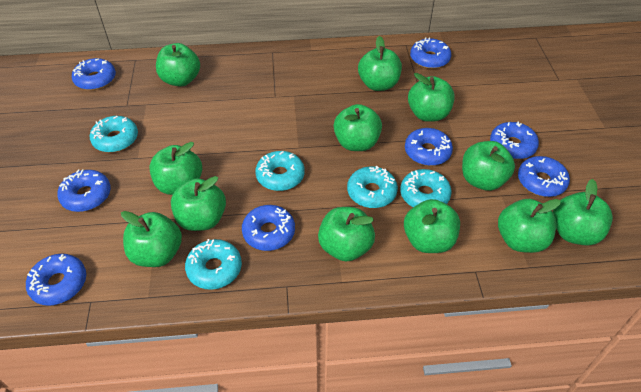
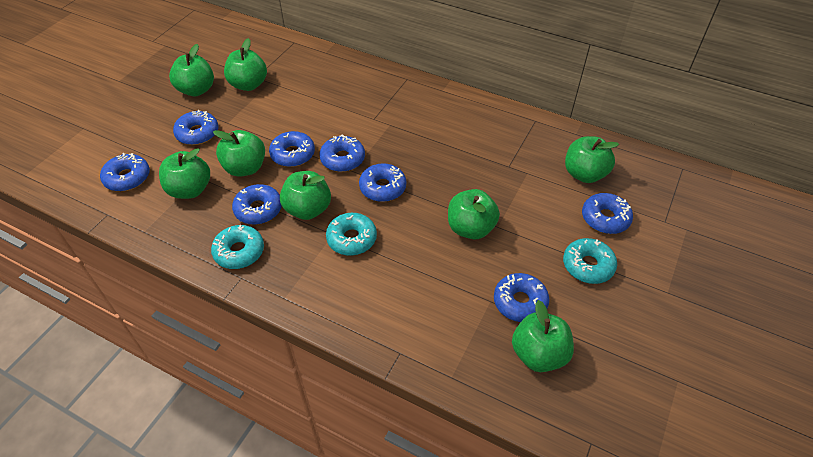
green apple: [121,211,182,267] [149,142,202,195] [156,43,200,87] [171,176,226,231] [318,207,375,262] [334,104,382,151] [358,36,402,91] [404,199,460,253] [408,73,455,122] [462,141,515,191] [498,199,561,253] [553,179,613,246] = 12 -> [159,148,210,199] [169,44,214,96] [213,130,265,177] [224,38,267,91] [280,171,331,220] [448,189,500,239] [512,300,574,372] [565,136,619,183] = 8
turquoise donut: [90,116,138,152] [185,239,242,290] [255,151,305,191] [347,166,398,208] [400,169,452,207] = 5 -> [211,225,264,269] [326,213,377,256] [563,238,617,284] = 3

